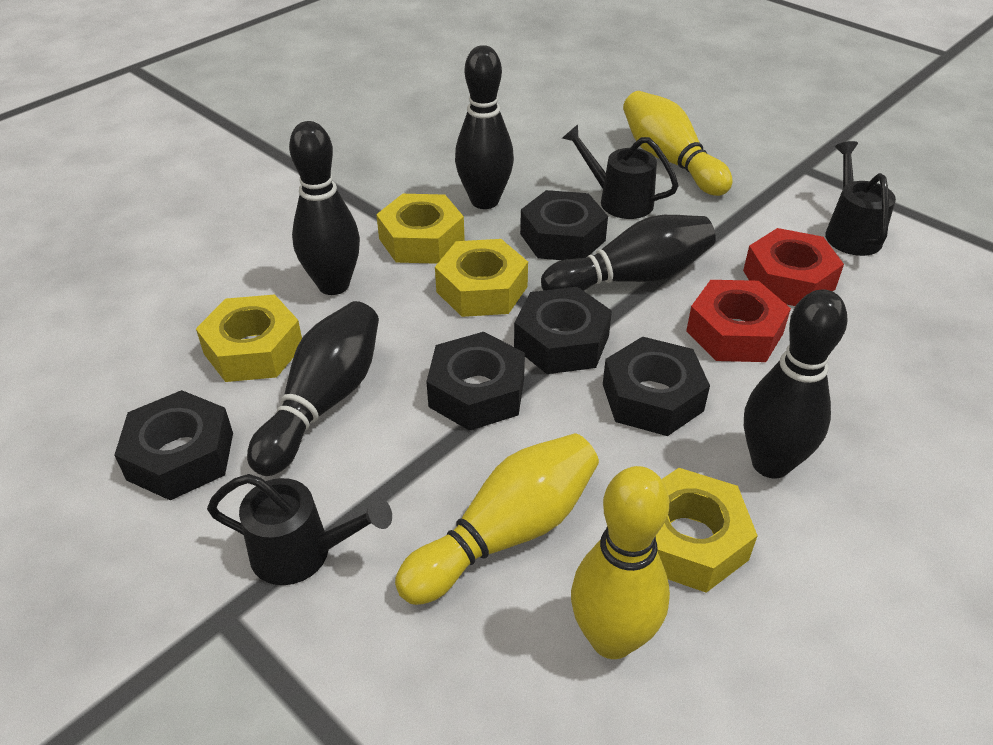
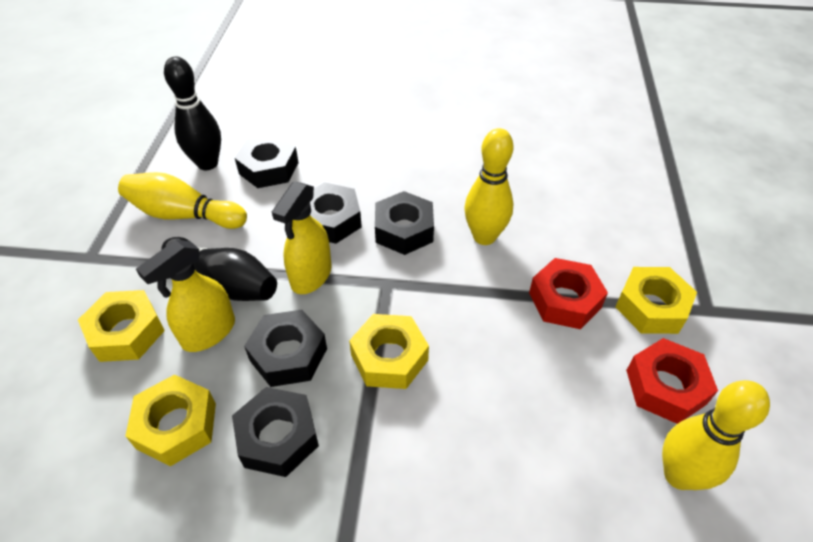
black bowling pin: [247,301,379,476] [289,121,360,295] [455,45,514,209] [541,215,716,291] [744,290,847,479] = 5 -> [161,237,277,301] [164,57,221,170] = 2
black watering can: [207,474,392,585] [562,124,679,219] [825,141,896,256] = 3 -> none = 0
yellow spray bottle: none = 0 -> [136,240,235,352] [272,181,332,294] = 2

